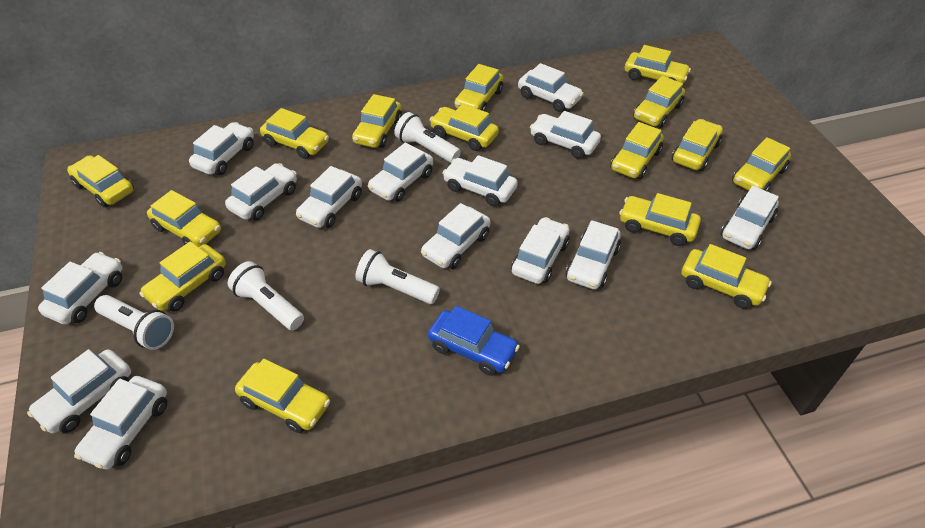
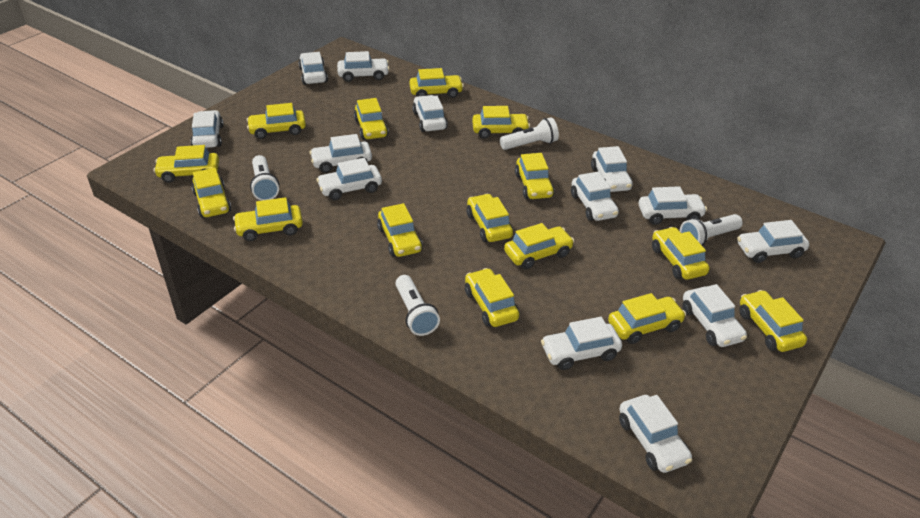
blue car: [428,306,520,376] = 1 -> none = 0
white car: [27,349,131,434] [38,252,122,325] [74,376,167,470] [189,122,254,175] [225,163,297,221] [296,166,362,228] [368,143,433,202] [421,203,490,269] [443,155,518,206] [511,217,569,284] [518,63,584,112] [530,111,601,159] [566,220,621,289] [721,186,779,250] = 14 -> [191,110,223,148] [298,52,328,85] [310,134,372,173] [316,158,382,200] [337,51,390,82] [412,95,448,132] [541,317,622,370] [571,172,619,221] [591,146,633,192] [619,395,692,473] [639,186,707,225] [682,284,747,347] [737,220,809,263] = 13

